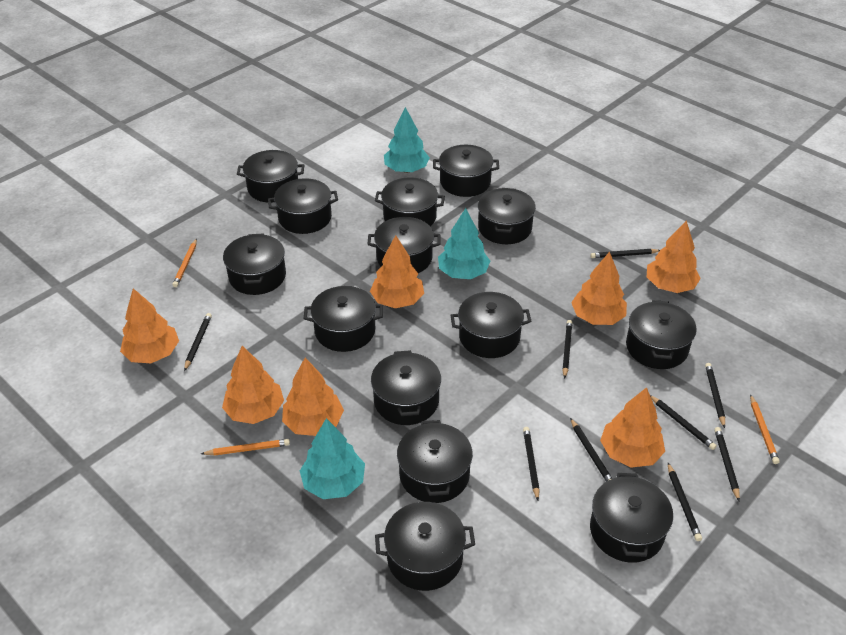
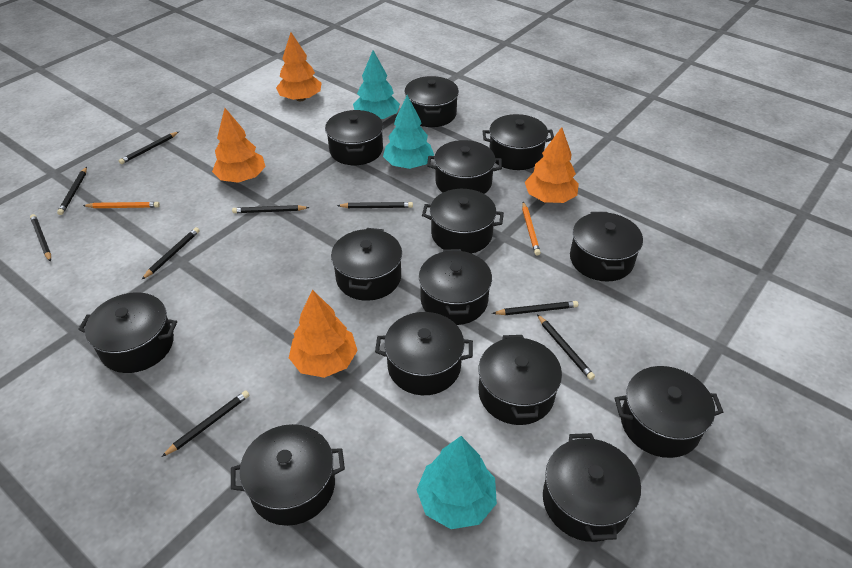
orange pencil: [172,238,197,287] [201,439,290,456] [750,394,780,464] = 3 -> [83,202,160,208] [522,202,541,256] = 2
orange tree: [120,288,179,363] [222,346,284,424] [282,358,344,436] [370,235,424,308] [571,252,627,325] [600,387,665,468] [647,220,701,293] = 7 -> [212,108,266,183] [276,32,321,101] [289,290,358,378] [525,127,579,203] = 4

